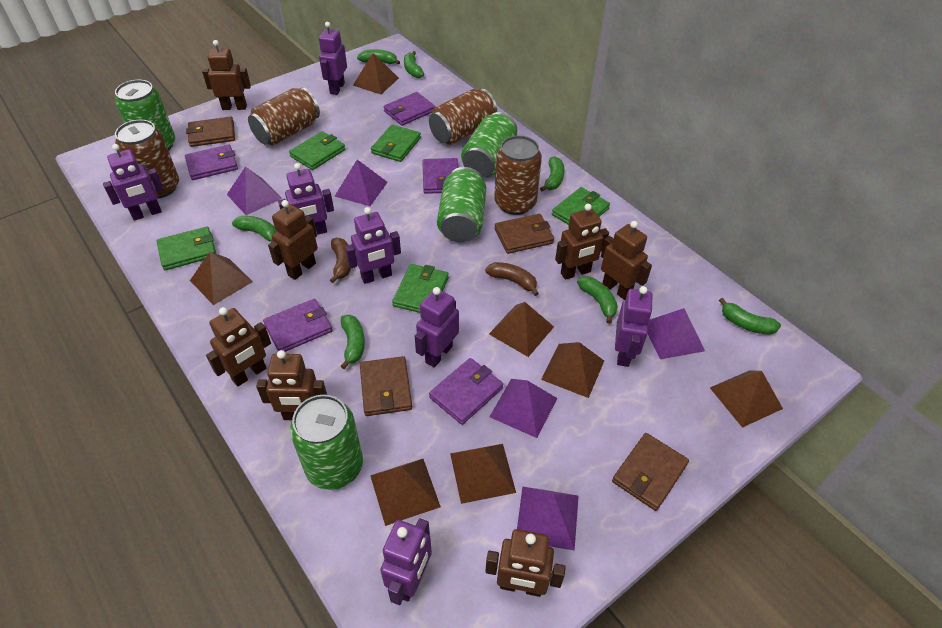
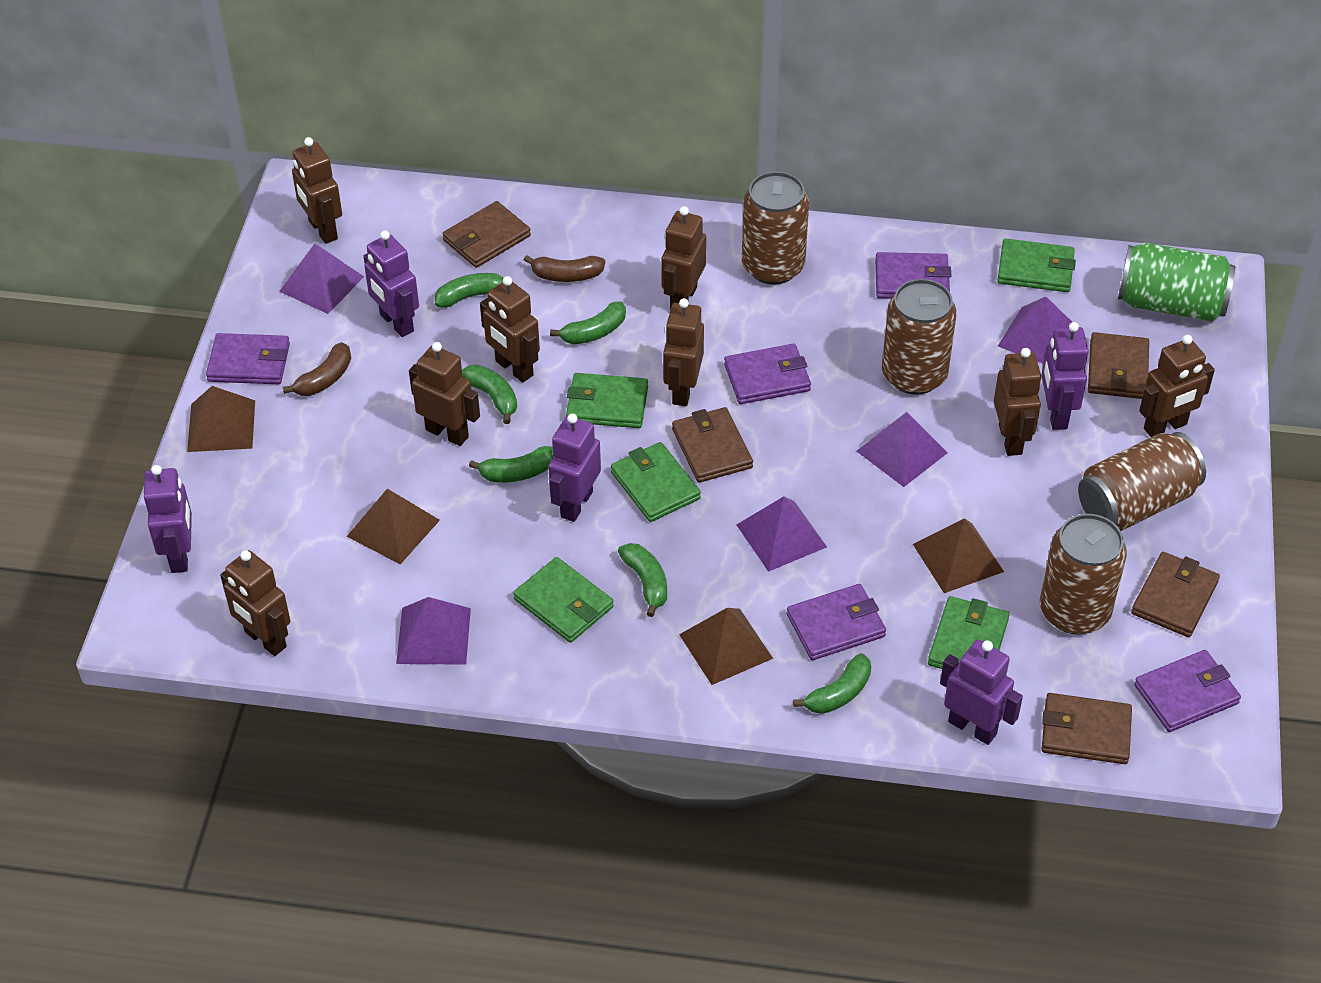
brown pyramid: [190,252,253,305] [353,53,399,94] [370,459,441,526] [450,444,516,504] [489,302,554,357] [541,342,604,398] [710,370,783,428] = 7 -> [187,386,255,452] [347,489,440,564] [679,608,773,685] [913,518,1004,593] = 4
brown robot: [202,40,251,110] [206,307,271,386] [256,350,327,420] [268,200,318,280] [485,529,566,597] [555,204,609,280] [601,221,652,300] = 7 -> [220,550,290,656] [292,137,342,244] [409,342,480,446] [480,276,540,383] [661,206,706,309] [663,298,704,406] [994,348,1042,456] [1139,335,1215,437] = 8
brown wallet: [186,117,235,147] [360,356,412,416] [495,214,554,254] [612,433,689,511] = 4 -> [443,201,531,268] [672,407,753,483] [1042,693,1132,764] [1088,332,1149,399] [1131,552,1220,637] = 5
green banana: [232,216,277,242] [341,315,365,369] [357,49,400,65] [404,51,424,78] [540,156,565,192] [577,276,618,323] [719,298,781,335] = 7 -> [434,273,503,308] [462,365,517,424] [469,446,554,482] [550,301,626,345] [618,543,667,617] [793,653,871,714] = 6
green can: [115,80,175,151] [290,395,363,490] [437,167,486,242] [461,112,517,178] = 4 -> [1118,243,1235,322] = 1
purple robot: [103,144,164,221] [278,163,334,235] [319,22,347,95] [345,207,401,284] [380,518,432,605] [415,287,459,368] [615,286,653,367] = 7 -> [144,465,192,573] [364,231,419,337] [548,413,601,522] [940,639,1023,745] [1041,322,1089,430] = 5

